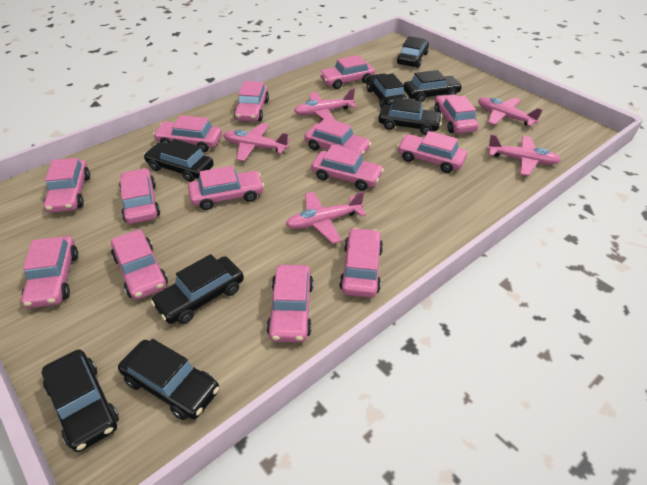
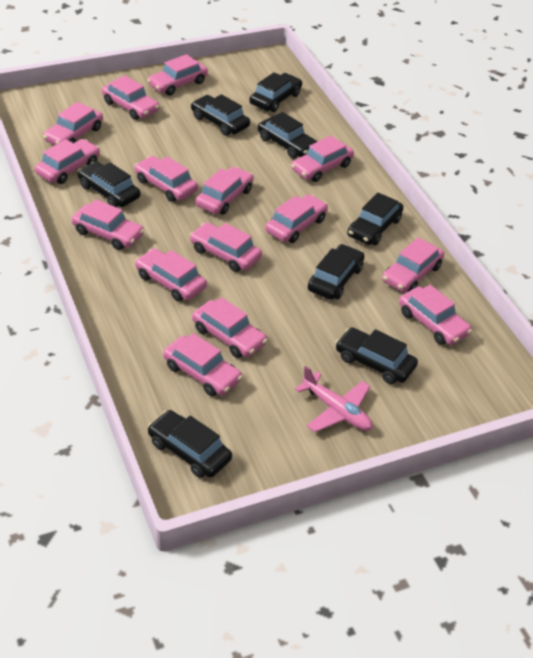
pink car: [21,236,78,308] [44,158,90,213] [111,229,168,300] [119,168,160,224] [153,115,222,152] [188,166,264,210] [234,81,269,122] [267,265,313,342] [304,118,372,157] [311,145,384,191] [319,55,375,89] [339,228,383,298] [397,131,467,173] [435,94,479,134] = 14 -> [35,139,100,184] [43,102,103,145] [71,199,145,250] [102,75,159,120] [134,156,198,202] [135,248,207,301] [147,54,208,96] [163,333,242,396] [190,222,262,272] [192,297,268,358] [195,167,254,215] [265,194,328,243] [291,136,354,182] [382,237,444,292] [399,285,472,345] = 15
pink plane: [223,123,290,161] [286,191,366,244] [294,88,356,121] [478,97,543,126] [487,134,561,176] = 5 -> [295,366,373,432] = 1

